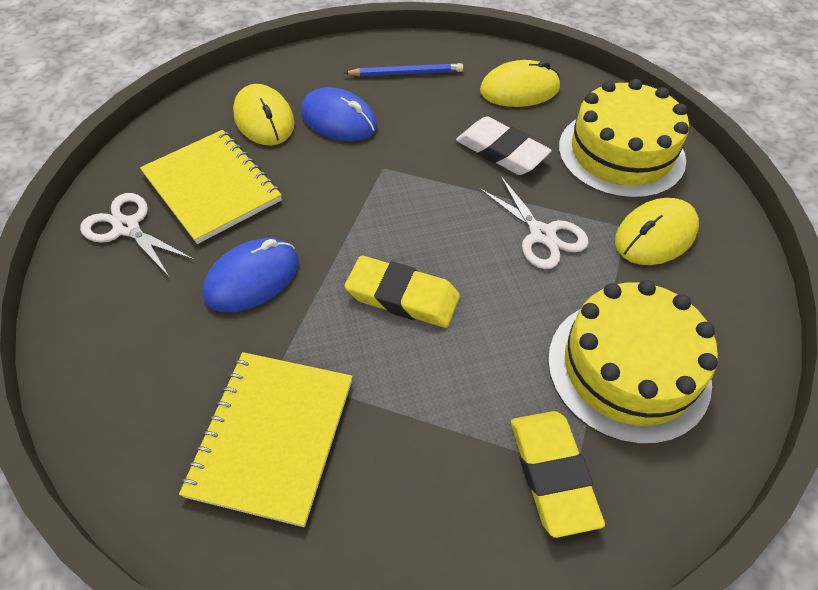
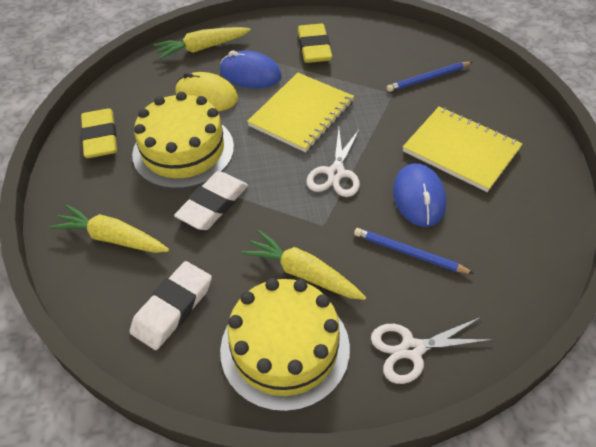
blue pencil: [344,63,463,76] = 1 -> [354,228,474,274] [387,62,472,92] = 2
white eraser: [456,116,552,175] = 1 -> [130,261,212,350] [174,171,248,230] = 2
yellow carrot: none = 0 -> [49,204,169,253] [154,27,251,59] [241,230,366,300] = 3
yellow mouse: [233,84,295,145] [480,60,560,107] [615,198,699,265] = 3 -> [176,72,238,111] = 1

